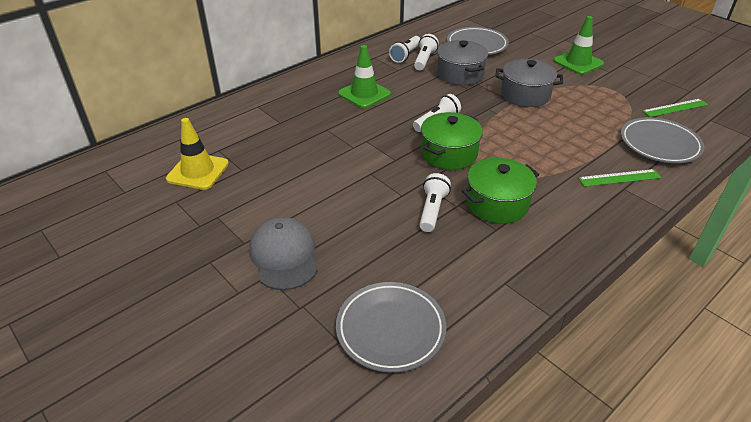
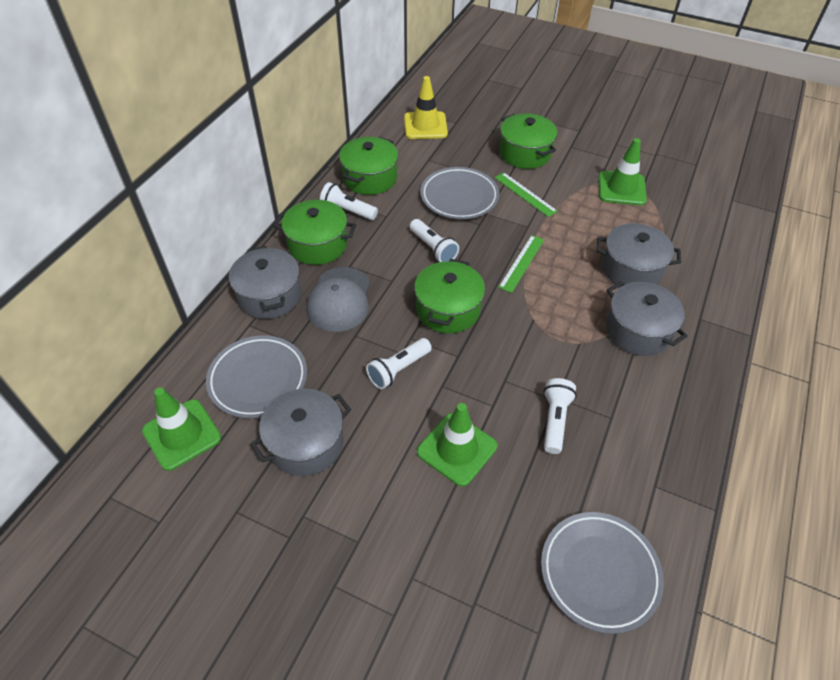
green pot: [421,112,483,170] [462,158,540,224] = 2 -> [274,200,356,265] [339,137,398,195] [414,259,485,333] [499,113,557,169] = 4
green traffic cone: [338,45,391,108] [553,16,604,75] = 2 -> [142,388,221,471] [417,403,497,487] [599,138,647,206] = 3
grey pot: [437,40,488,85] [495,59,563,107] = 2 -> [229,246,301,319] [251,389,351,476] [597,223,681,287] [606,281,688,356] = 4

